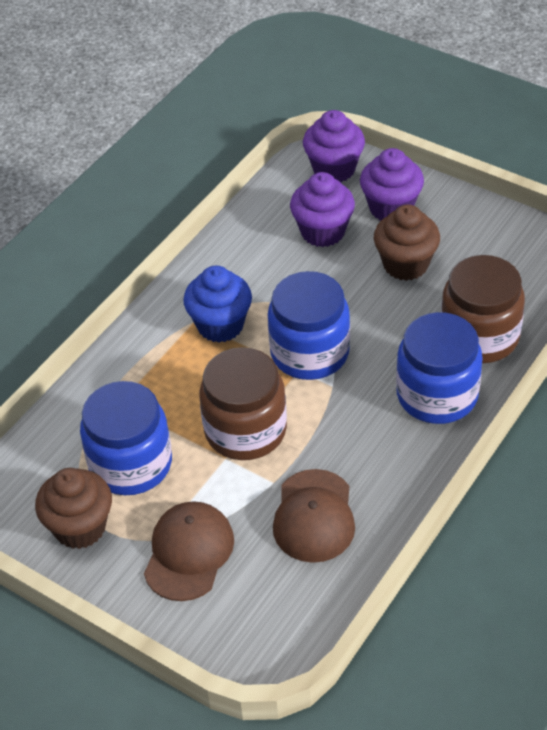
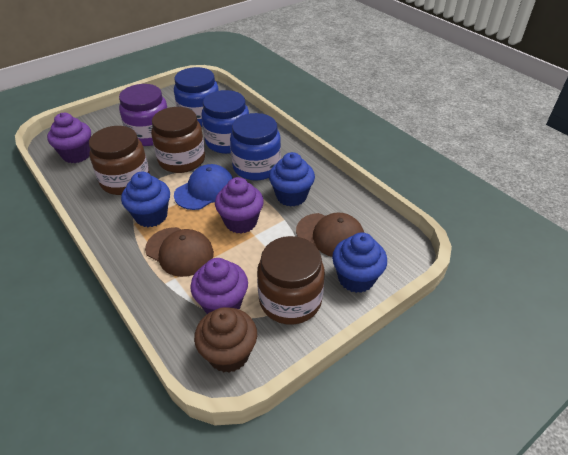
blue cap: none = 0 -> [174,164,233,210] = 1
blue cupcake: [183,266,252,343] = 1 -> [121,172,170,227] [269,152,315,207] [332,233,387,293] = 3
brown cupcake: [35,468,112,549] [374,204,440,281] = 2 -> [194,307,257,373] = 1
brown jar: [200,347,287,460] [441,255,525,363] = 2 -> [89,126,150,195] [151,107,205,173] [257,236,325,325] = 3
purple jar: none = 0 -> [119,84,167,146] = 1

